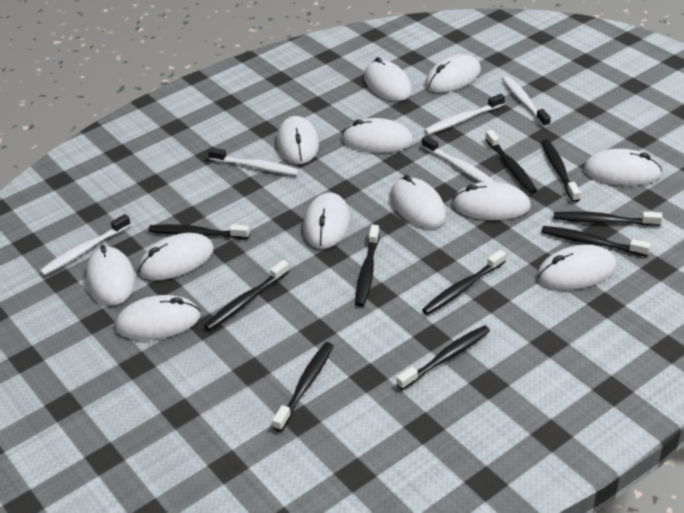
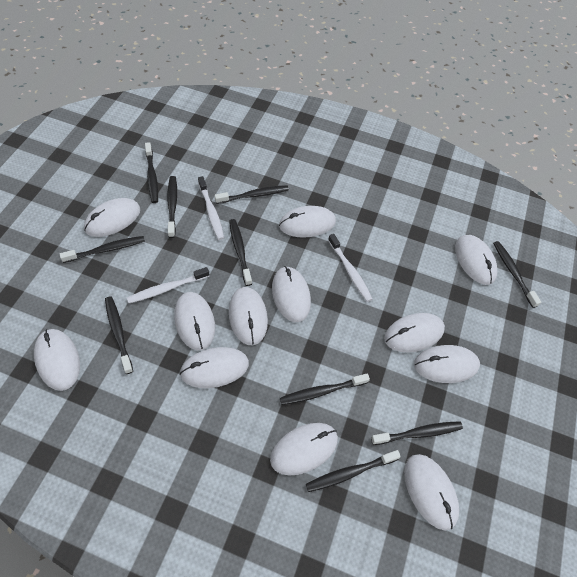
white toothbrush: [40,214,131,276] [208,147,300,175] [422,136,495,182] [424,94,505,135] [502,76,551,127] = 5 -> [127,267,210,303] [198,176,224,240] [328,234,372,302] = 3

